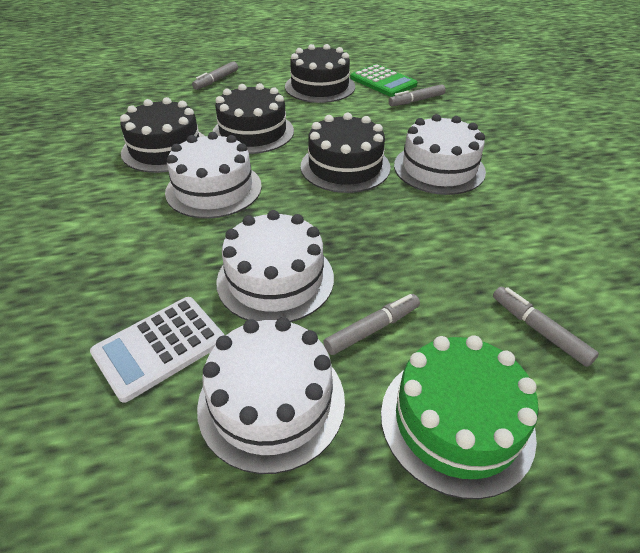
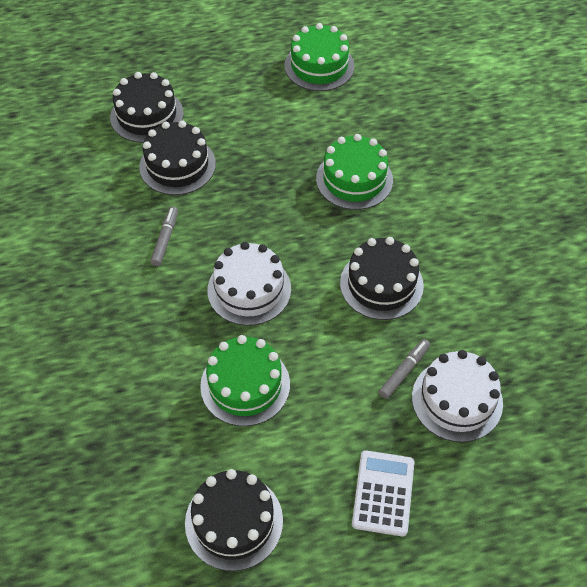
green cake: [381,335,539,499] = 1 -> [200,335,290,426] [284,23,355,91] [316,134,393,210] = 3
green calculator: [350,64,417,97] = 1 -> none = 0
grey marker: [192,61,238,90] [323,294,420,355] [388,84,446,106] [493,286,599,367] = 4 -> [150,206,178,266] [379,339,430,399] = 2
white cake: [165,132,262,219] [197,317,345,474] [216,210,334,322] [394,114,486,195] = 4 -> [207,242,291,326] [412,350,503,442] = 2

